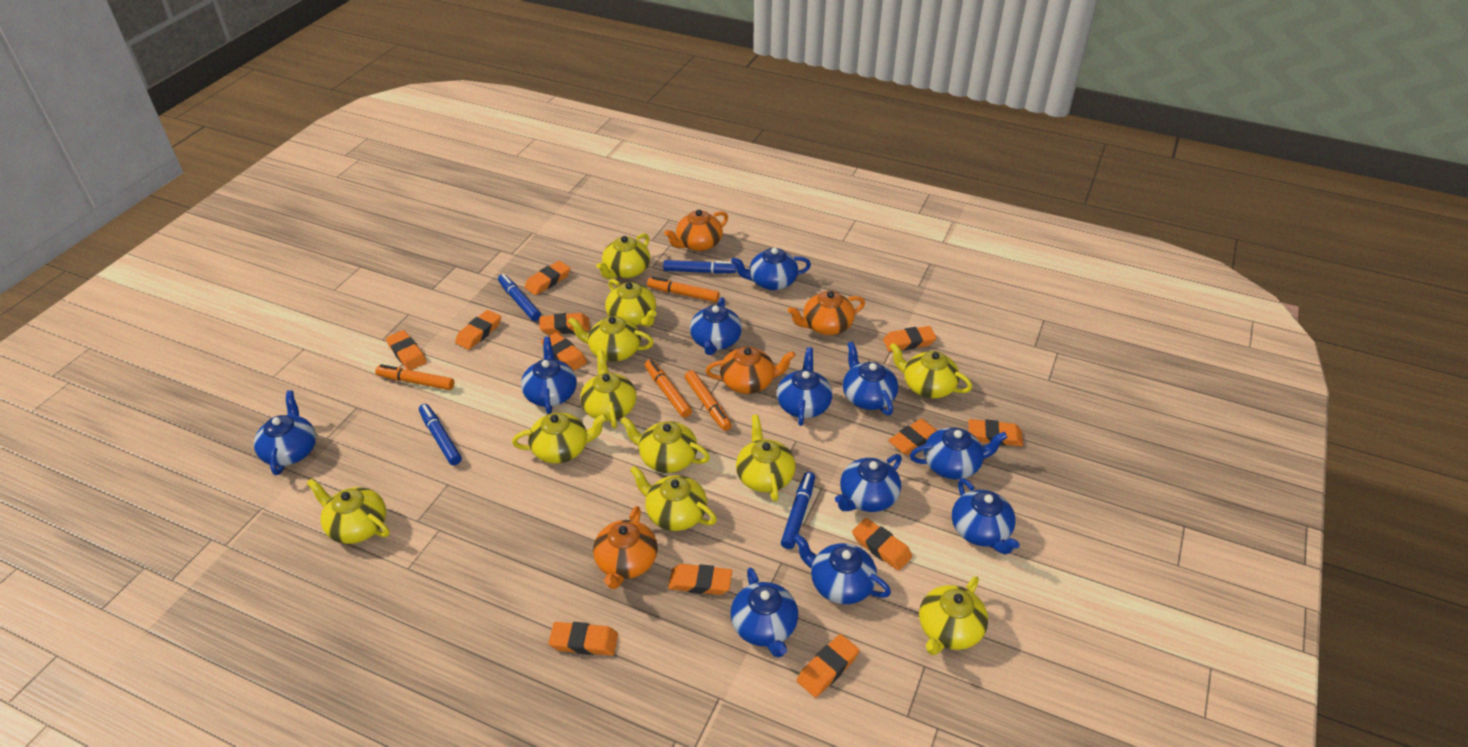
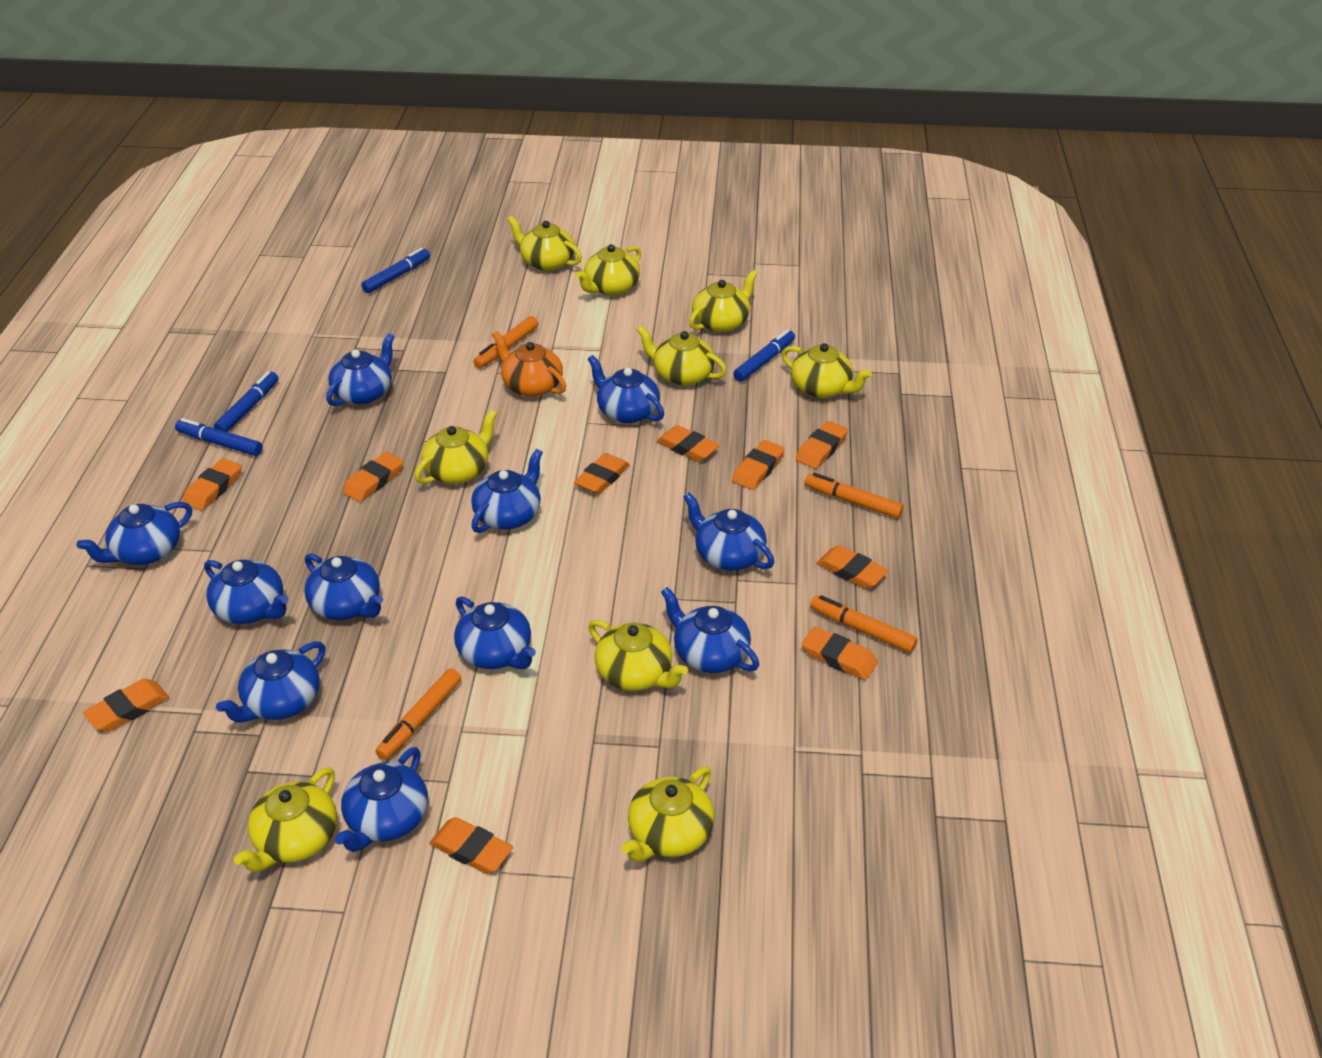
orange eraser: [386,330,427,370] [455,310,501,350] [524,261,571,295] [539,313,590,335] [541,332,587,371] [548,622,618,656] [668,564,732,595] [797,634,860,698] [852,518,912,571] [883,326,937,352] [888,419,938,455] [968,419,1023,446] = 12 -> [83,679,169,732] [182,458,241,510] [343,452,403,502] [429,817,513,874] [574,453,630,494] [657,425,720,462] [732,440,785,490] [796,421,848,469] [802,627,878,680] [817,545,889,589] = 10
orange teapot: [593,506,658,589] [664,210,728,251] [706,347,795,394] [788,291,865,335] = 4 -> [492,331,566,397] = 1
yellow teapot: [307,478,390,544] [512,412,607,464] [568,316,654,362] [580,350,636,428] [596,233,650,279] [605,279,656,327] [620,417,710,473] [630,466,717,531] [736,415,796,502] [889,343,972,398] [919,576,988,655] = 11 -> [234,767,337,872] [415,410,497,484] [507,216,582,271] [576,244,641,296] [588,620,688,691] [622,767,715,862] [637,326,727,386] [689,270,758,332] [782,343,872,398] = 9

